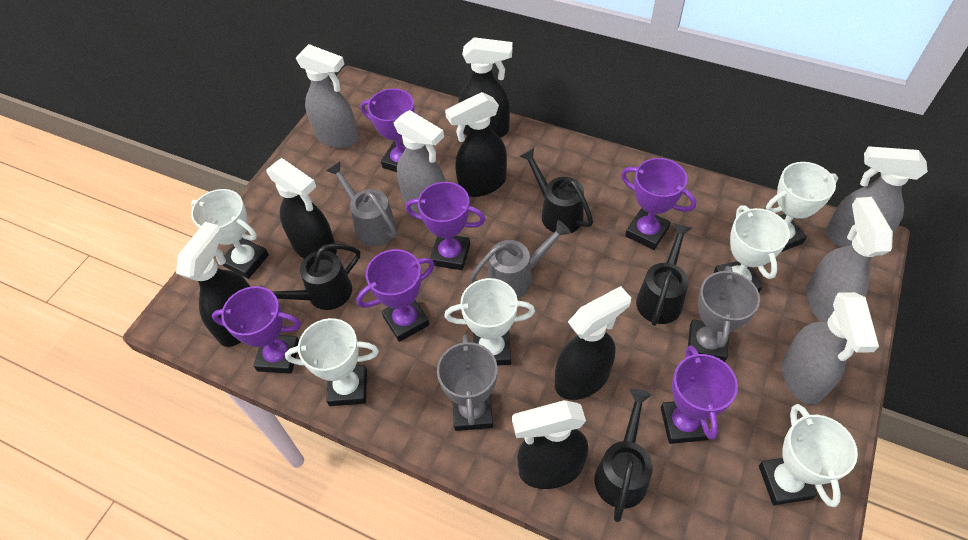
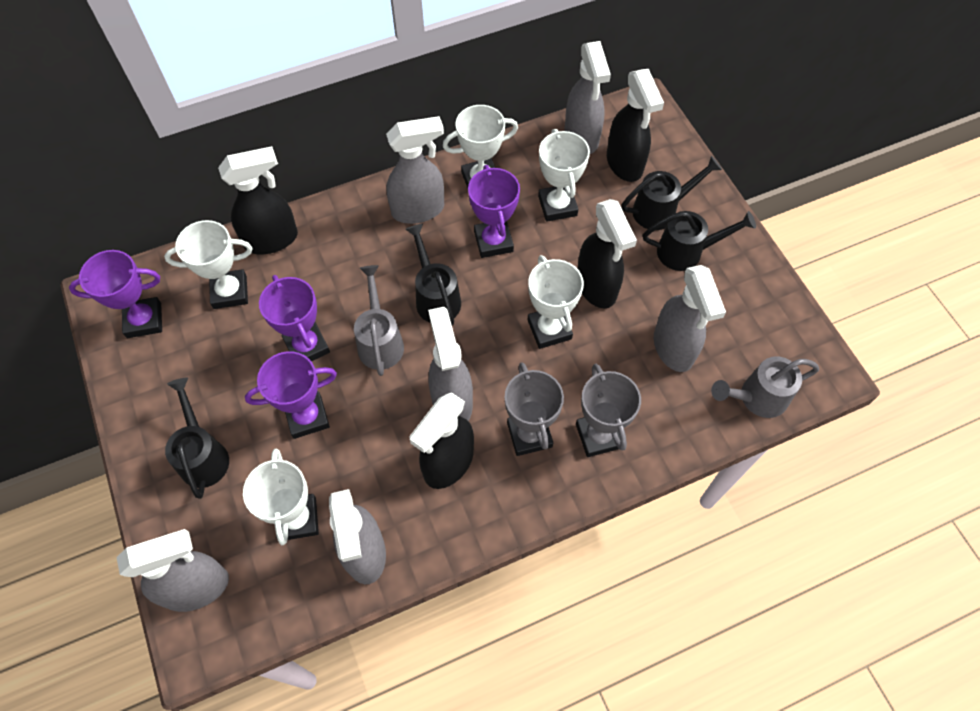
black spray bottle: [176,222,250,347] [266,158,337,259] [445,92,507,197] [458,37,513,138] [512,400,588,489] [555,286,631,400] = 6 -> [218,146,298,254] [409,392,474,489] [577,199,637,309] [607,69,664,182] = 4
grey spray bottle: [296,44,359,148] [393,110,446,214] [782,292,879,405] [806,197,893,322] [825,146,928,247] = 5 -> [117,529,229,612] [329,489,386,584] [386,116,444,224] [428,307,473,421] [565,41,611,154] [654,265,726,372] = 6
purple trophy: [212,286,301,374] [356,249,435,342] [360,89,420,172] [406,182,486,270] [621,158,696,250] [661,345,738,444] = 6 -> [69,250,162,338] [245,351,337,439] [259,275,330,361] [468,165,520,258] = 4
white trophy: [191,189,269,279] [285,318,379,406] [444,278,535,366] [714,205,790,293] [759,404,858,507] [766,162,838,252] = 6 -> [164,220,252,309] [243,449,319,545] [443,105,518,188] [528,255,584,349] [538,129,590,222] = 5

